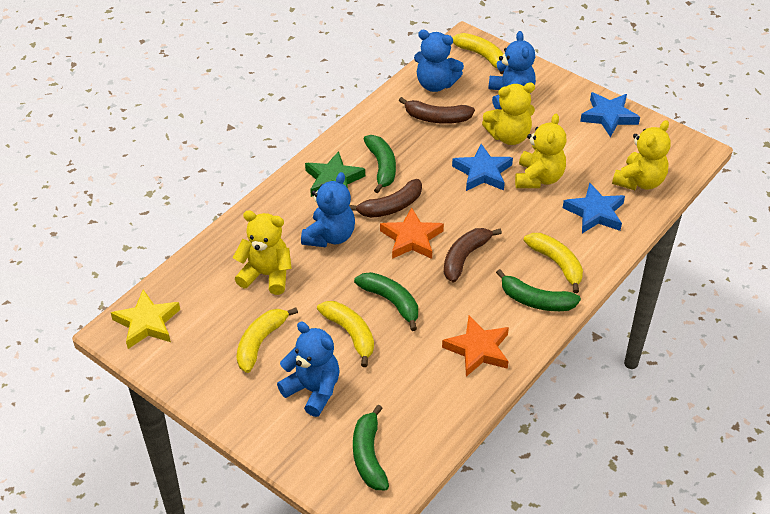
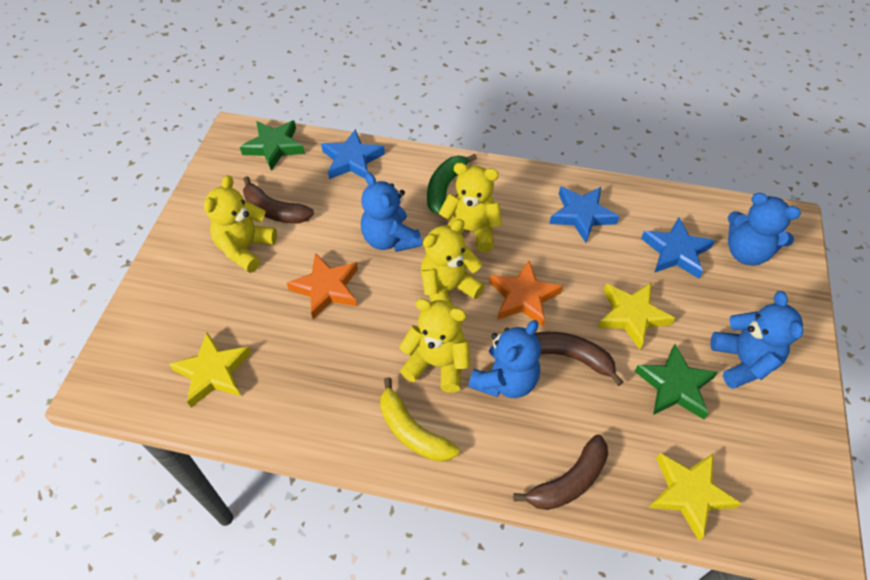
green banana: [353,405,389,490] [354,272,418,331] [364,135,396,193] [496,269,581,311] = 4 -> [427,154,477,215] = 1
green star: [305,151,365,197] = 1 -> [240,120,305,171] [634,344,718,419] = 2
yellow banana: [236,308,298,373] [317,301,374,367] [452,33,504,74] [524,233,583,293] = 4 -> [380,377,459,462] = 1
yellow star: [111,290,180,349] = 1 -> [169,332,251,408] [597,283,675,350] [649,453,742,540] = 3

